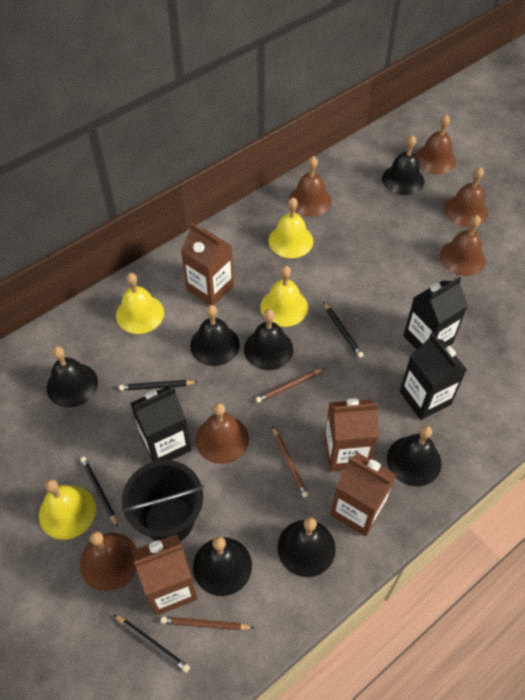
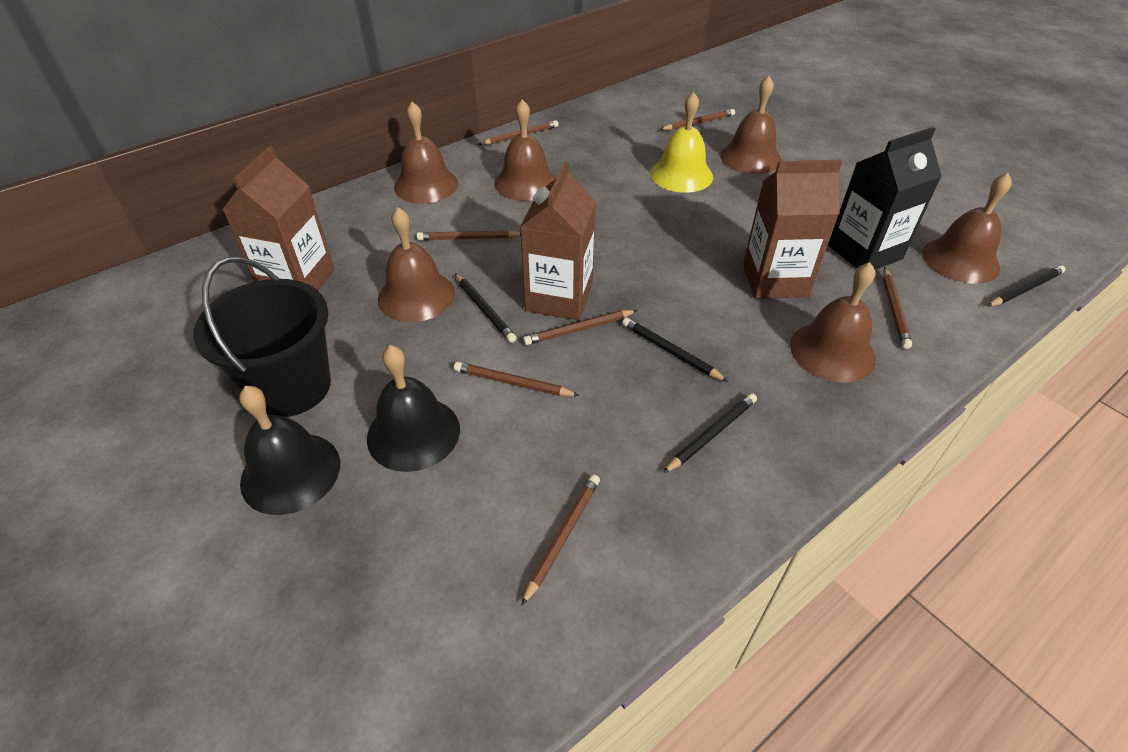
black bell: [47,346,98,407] [190,305,240,366] [193,537,252,596] [244,309,293,370] [277,517,336,577] [382,135,425,195] [387,425,441,486] = 7 -> [239,386,340,515] [367,345,460,472] = 2
black carton: [130,386,191,462] [400,333,467,420] [403,277,468,350] = 3 -> [828,127,942,270] = 1
brown carton: [132,534,198,616] [181,223,234,305] [324,399,378,471] [330,452,396,537] = 4 -> [223,146,335,290] [520,161,596,321] [743,160,842,299] = 3
brown pencil: [161,616,254,630] [256,368,324,403] [272,426,309,498] = 3 -> [417,230,521,240] [454,362,580,396] [477,120,559,145] [521,474,600,606] [523,310,638,345] [660,109,735,130] [883,267,912,349] = 7
yellow bell: [39,479,96,540] [116,273,164,334] [260,266,308,327] [268,198,313,258] = 4 -> [650,92,713,193] = 1

